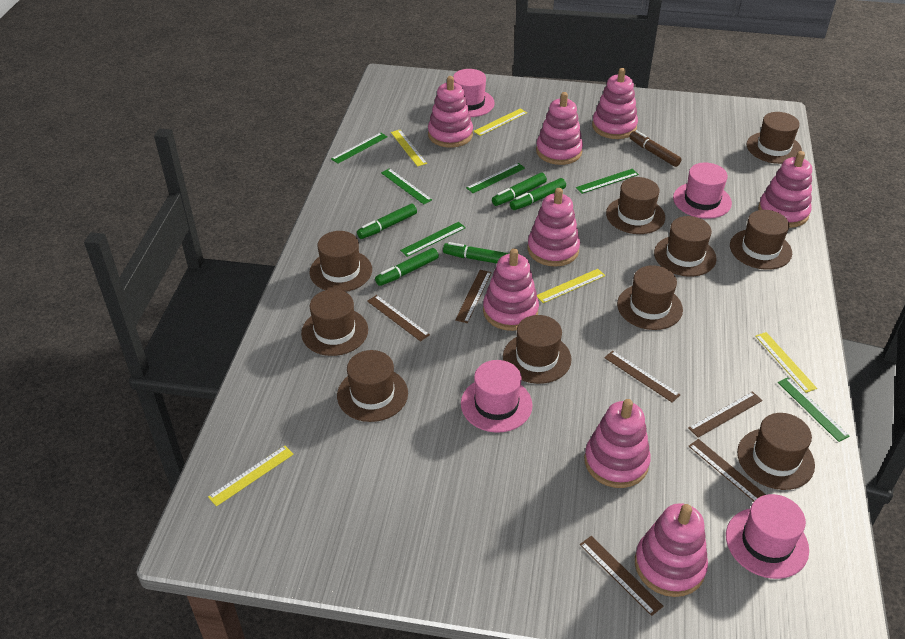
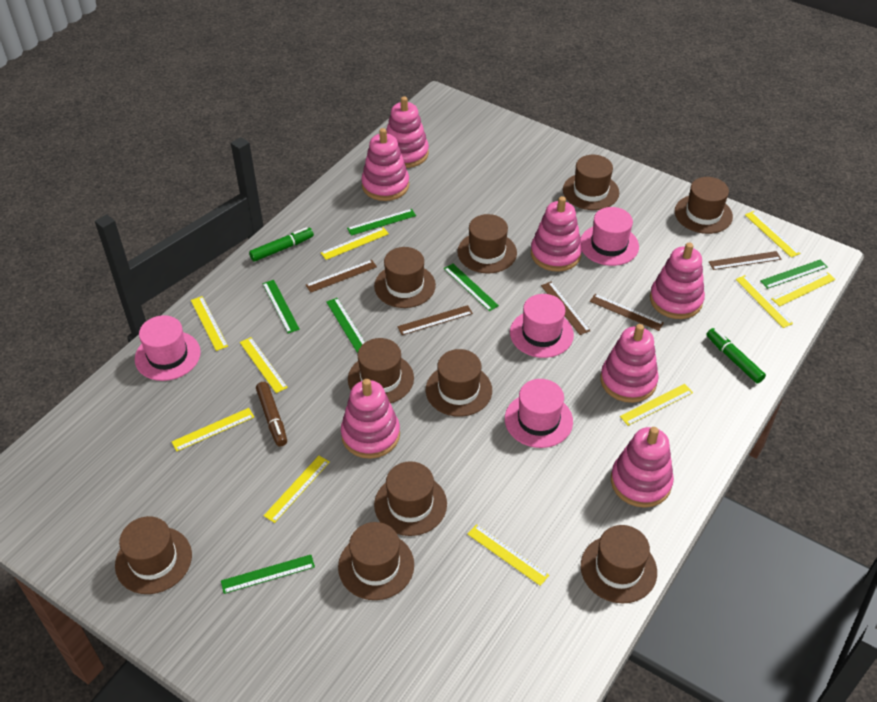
brown ruler: [367,295,430,342] [455,270,492,323] [580,536,663,616] [604,351,681,403] [688,391,763,438] [689,439,766,501] = 6 -> [306,260,377,293] [397,305,473,335] [541,282,590,335] [590,294,664,331] [709,251,781,270] = 5
green marker: [357,204,417,239] [375,248,439,286] [443,242,510,264] [492,173,547,206] [510,178,566,210] = 5 -> [249,227,314,262] [706,328,766,383] = 2
pink stacking toy: [428,76,473,148] [483,248,539,331] [527,188,580,267] [536,92,583,165] [584,399,651,488] [592,68,638,139] [635,503,708,597] [758,151,812,228] = 8 -> [341,379,400,459] [361,128,409,201] [386,96,429,168] [531,196,582,272] [600,324,659,403] [611,427,674,508] [650,243,705,319] = 7
yellow ruler: [208,446,294,507] [391,130,427,167] [473,108,527,136] [537,269,605,303] [755,332,817,393] = 5 -> [172,408,254,451] [191,296,228,351] [240,337,288,393] [264,456,330,523] [321,227,389,260] [468,524,549,586] [620,384,693,426] [736,275,793,328] [745,211,800,258] [771,272,836,307] = 10

